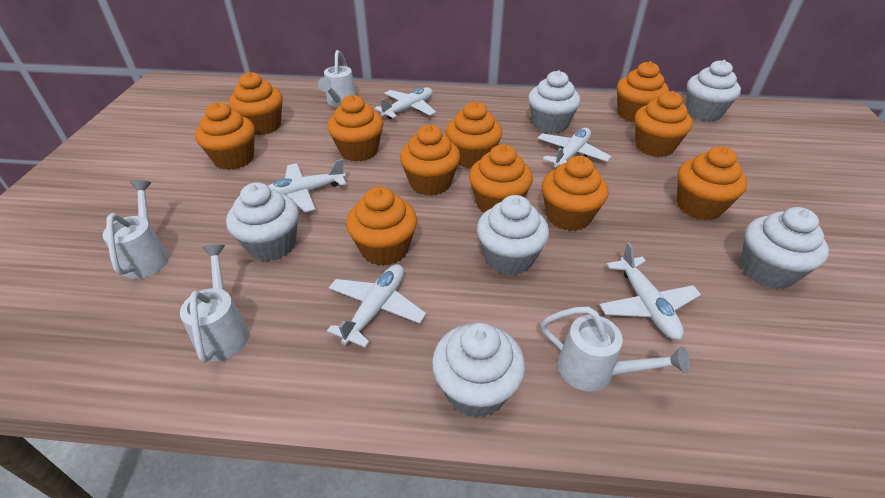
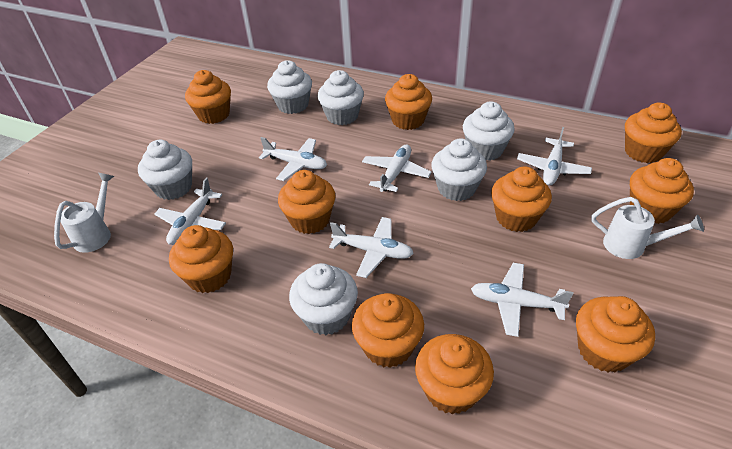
orange cupcake: [195,102,255,170] [229,72,283,135] [327,95,383,162] [346,186,417,266] [400,125,460,196] [446,101,502,169] [469,144,533,213] [541,156,608,231] [617,61,669,123] [635,91,693,157] [677,146,747,220] = 11 -> [169,225,233,293] [185,70,231,124] [278,170,336,234] [352,293,424,368] [385,74,432,130] [415,334,494,414] [491,166,552,232] [576,296,655,372] [625,102,682,163] [630,158,694,224] = 10
white plane: [268,159,346,212] [327,264,426,348] [375,87,436,119] [537,128,611,167] [599,242,701,340] = 5 -> [154,178,226,245] [259,137,327,181] [329,217,414,278] [362,145,432,192] [471,263,573,337] [517,127,592,185] = 6
white watering can: [103,180,169,279] [180,245,249,363] [318,50,356,107] [541,307,690,392] = 4 -> [54,173,114,253] [592,197,704,259] = 2

